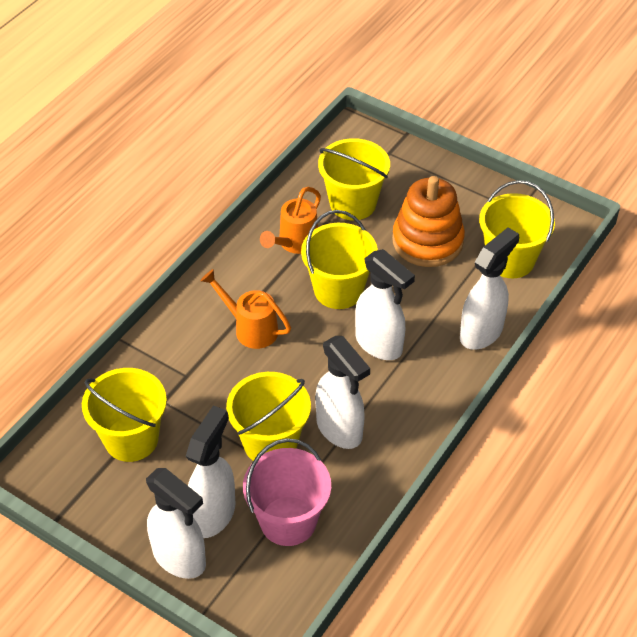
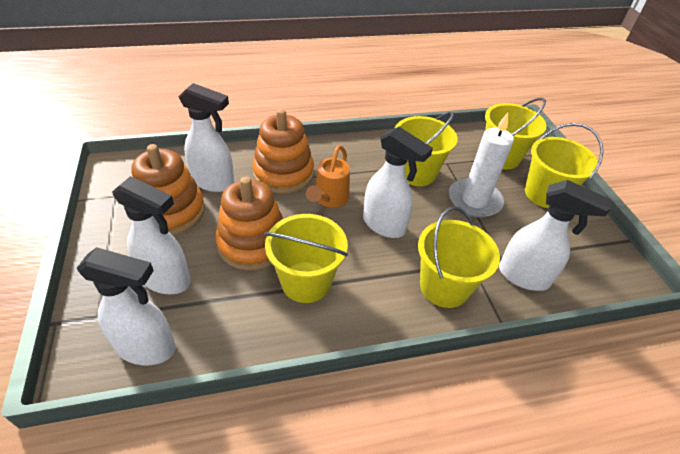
orange stacking toy: [392,176,465,267] = 1 -> [131,144,205,235] [215,176,283,271] [252,109,314,194] = 3
orange watering can: [200,269,291,349] [260,187,321,254] = 2 -> [306,145,350,207] = 1
pink bucket: [243,438,331,546] = 1 -> none = 0
white candle: none = 0 -> [449,113,514,218] = 1

